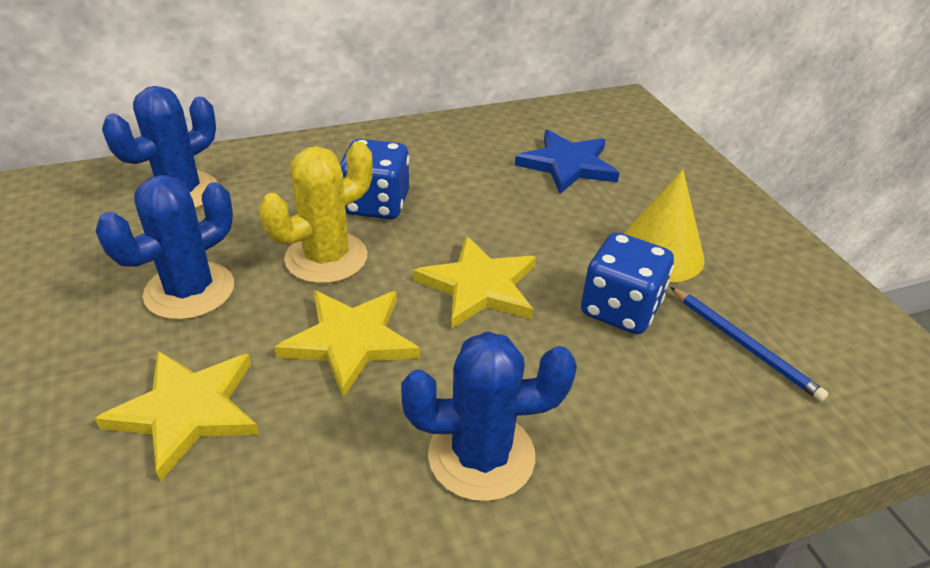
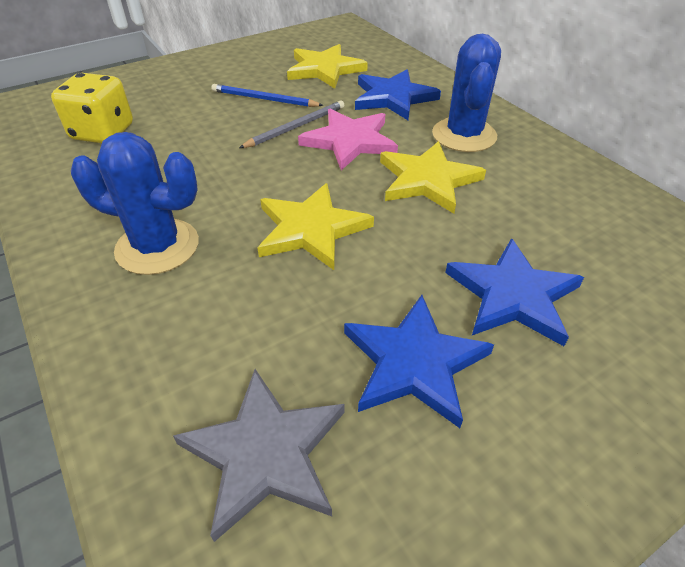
blue cactus: [96,175,234,320] [102,86,218,209] [401,331,577,501] = 3 -> [71,132,199,275] [432,34,501,152] = 2
blue dice: [340,139,409,219] [581,232,674,334] = 2 -> none = 0
blue star: [515,130,619,194] = 1 -> [344,295,494,428] [355,69,441,120] [445,238,584,346] = 3
grey pencil: none = 0 -> [239,101,344,148] = 1
grey star: none = 0 -> [173,369,344,542] = 1
pink star: none = 0 -> [298,109,398,170] = 1
yellow cactus: [259,141,372,284] = 1 -> none = 0
yellow cone: [624,170,705,282] = 1 -> none = 0
yellow dice: none = 0 -> [51,73,133,143] = 1

